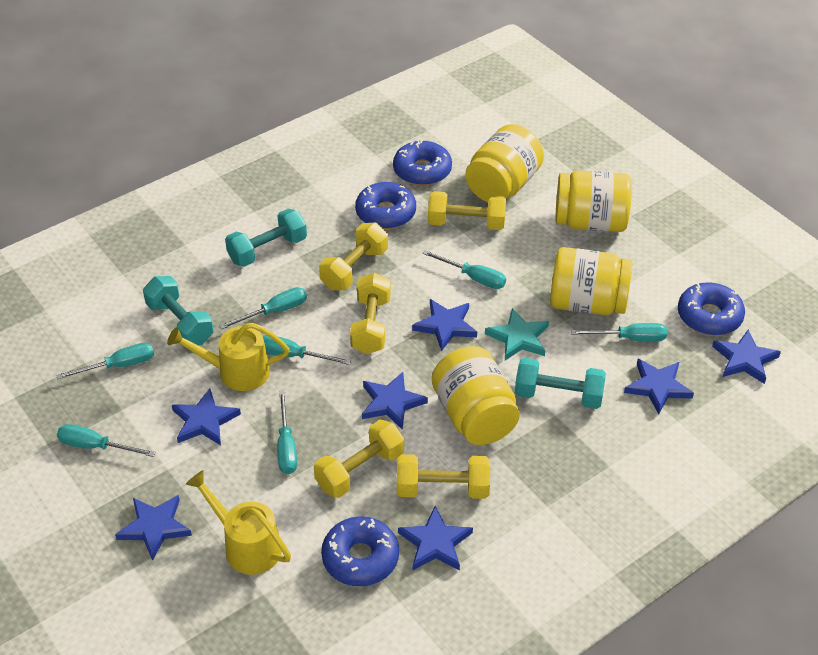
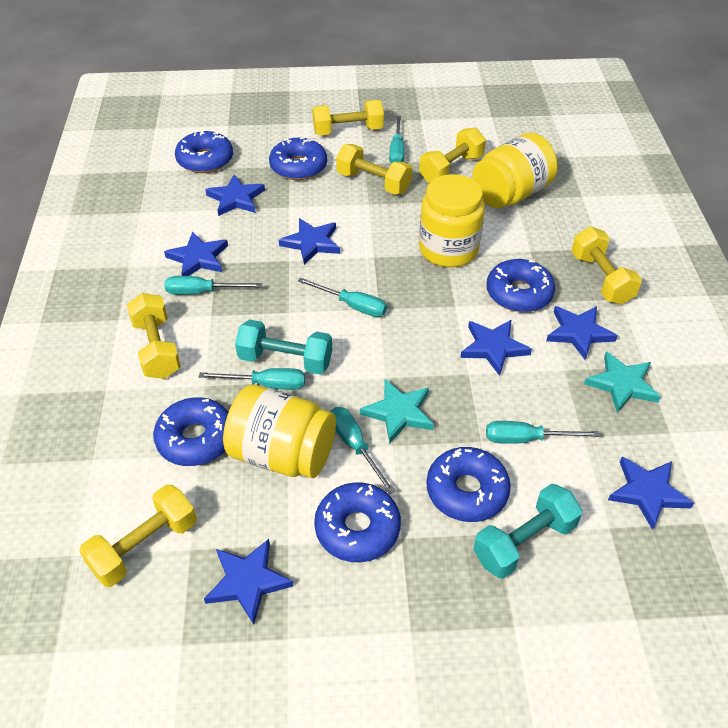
blue donut: [321,516,399,586] [355,182,416,229] [393,140,452,186] [678,282,745,336] = 4 -> [153,397,228,466] [175,130,233,173] [269,137,327,180] [314,482,401,562] [426,447,511,522] [486,259,555,312] = 6
turquoise dumbbell: [143,276,214,345] [225,208,307,267] [515,358,606,409] = 3 -> [235,320,332,374] [473,484,583,579] = 2
turquoise screwdriver: [56,343,154,380] [57,424,155,457] [219,287,307,329] [263,335,351,365] [277,391,297,474] [423,250,506,289] [571,323,667,342] = 7 -> [164,276,262,295] [199,368,305,390] [298,278,387,317] [330,407,395,494] [389,116,405,163] [486,421,600,444] = 6
turquoise star: [485,308,549,360] = 1 -> [360,379,434,443] [584,351,661,413] = 2
yellow dumbbell: [314,420,404,498] [319,223,388,290] [350,273,391,354] [397,454,490,499] [428,191,506,230] = 5 -> [79,485,197,587] [127,293,181,379] [312,100,384,135] [336,144,412,195] [419,127,486,183] [571,227,642,304] = 6
yellow jar: [432,346,520,445] [466,124,544,202] [550,247,633,315] [555,170,632,232] = 4 -> [223,385,336,478] [419,174,485,267] [472,133,558,208] = 3
yellow watering can: [167,322,290,391] [186,470,291,575] = 2 -> none = 0

